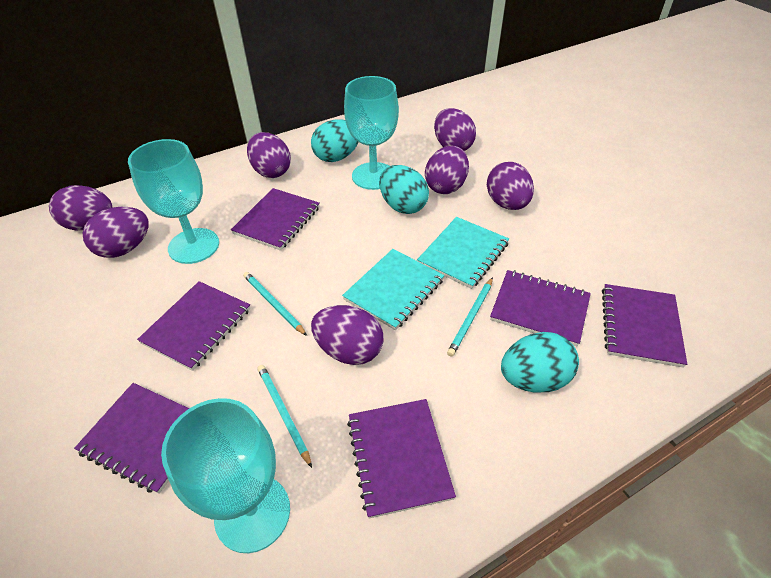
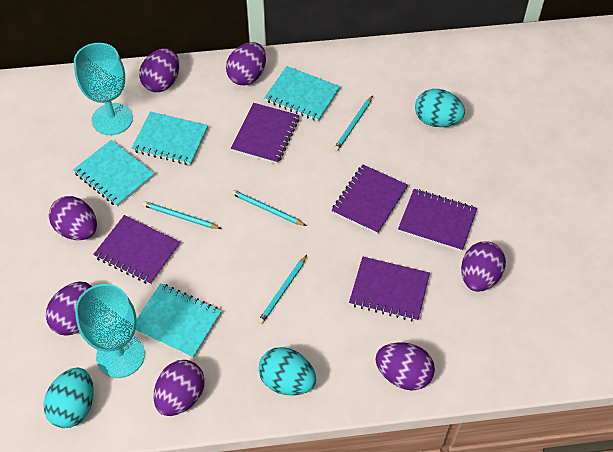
purple notebook: [74,383,189,494] [137,281,251,371] [231,188,320,251] [347,399,456,519] [490,270,591,346] [602,284,687,368] = 6 -> [93,215,180,285] [231,103,299,164] [332,165,408,234] [349,257,430,322] [398,189,477,252] = 5
turquoise goblet: [128,139,219,264] [161,398,290,553] [344,76,399,190] = 3 -> [74,43,133,135] [75,284,145,378] = 2
turquoise notebook: [342,249,444,330] [417,217,509,289] = 2 -> [73,140,155,207] [131,112,208,165] [135,283,222,358] [264,66,340,122] = 4
turquoise pencil: [243,272,307,336] [257,365,312,468] [447,277,493,357] = 3 -> [142,201,221,229] [231,190,306,226] [258,255,307,324] [334,96,373,152] = 4

